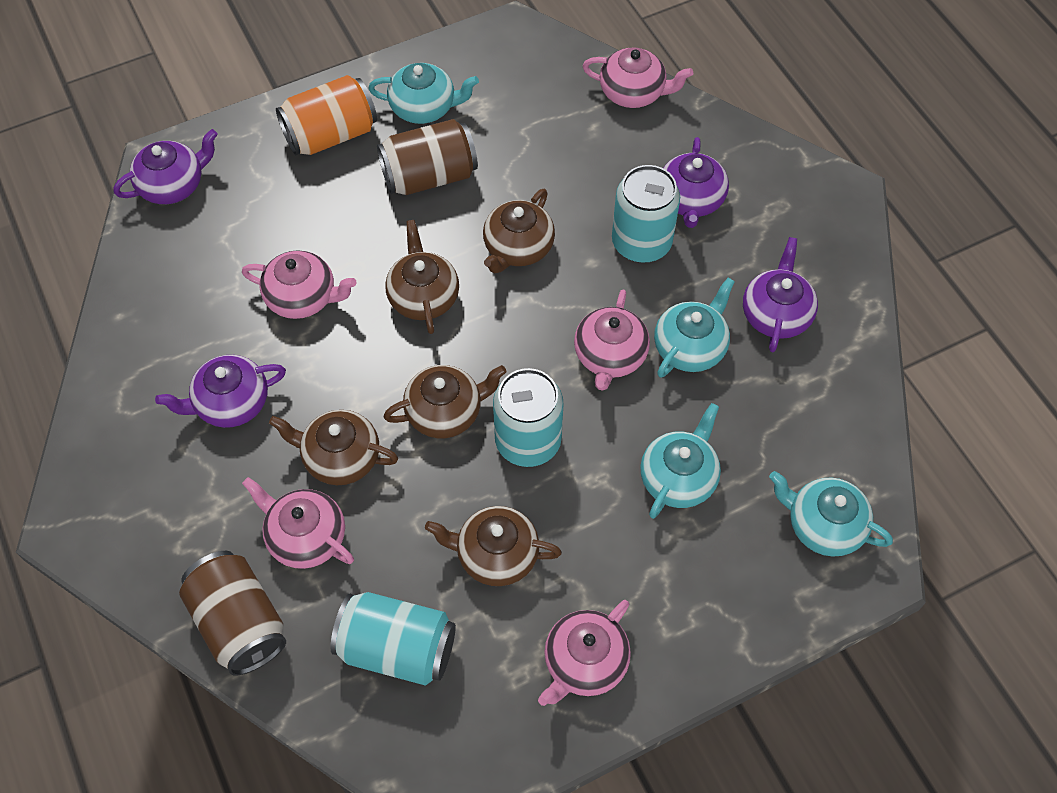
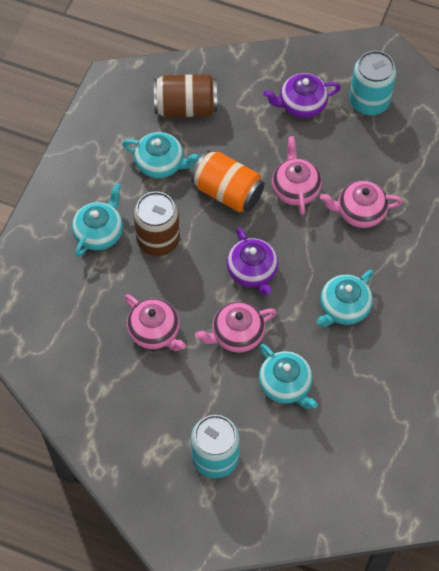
brown teapot: [269,410,398,485] [383,365,506,438] [385,220,459,334] [425,506,562,586] [483,189,555,273] = 5 -> none = 0
pink teapot: [242,250,357,319] [242,477,354,569] [538,600,631,706] [574,290,650,391] [583,48,693,108] = 5 -> [125,294,186,351] [195,302,277,353] [272,136,322,215] [320,180,403,228] = 4
purple teapot: [114,129,218,204] [155,355,286,428] [663,137,729,228] [743,237,818,352] = 4 -> [227,227,278,295] [263,73,341,118] = 2
turquoise can: [330,592,456,686] [493,368,563,467] [612,165,680,263] = 3 -> [191,415,240,478] [350,51,396,115] = 2

